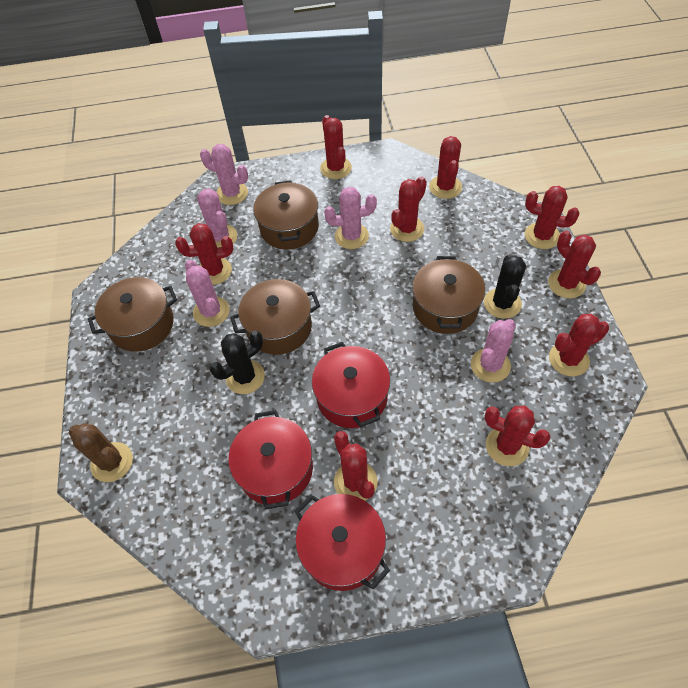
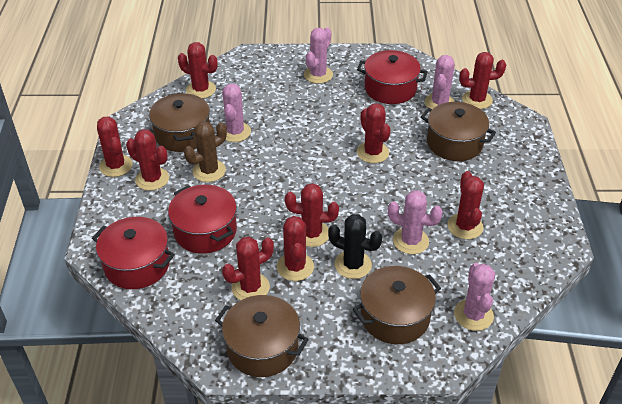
black cactus: [209,331,265,394] [484,254,526,319] = 2 -> [328,214,382,279] = 1

